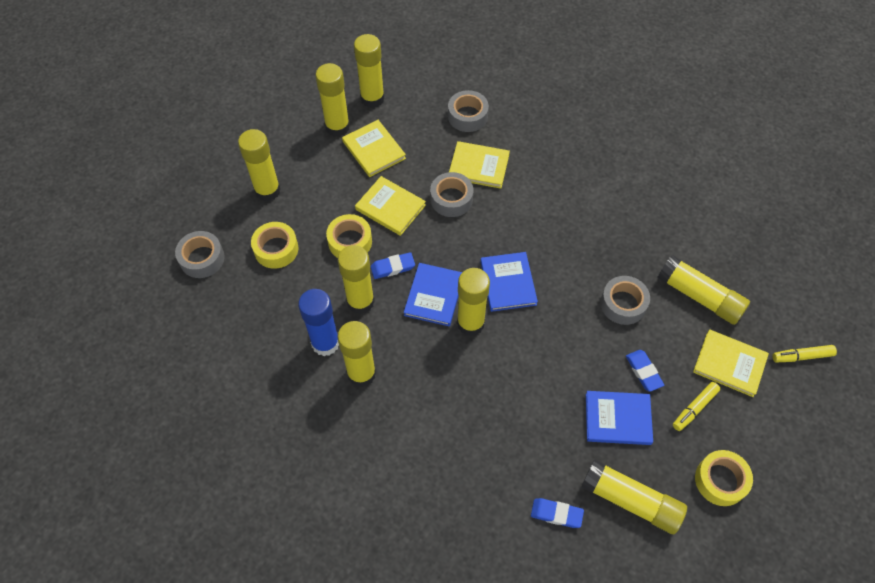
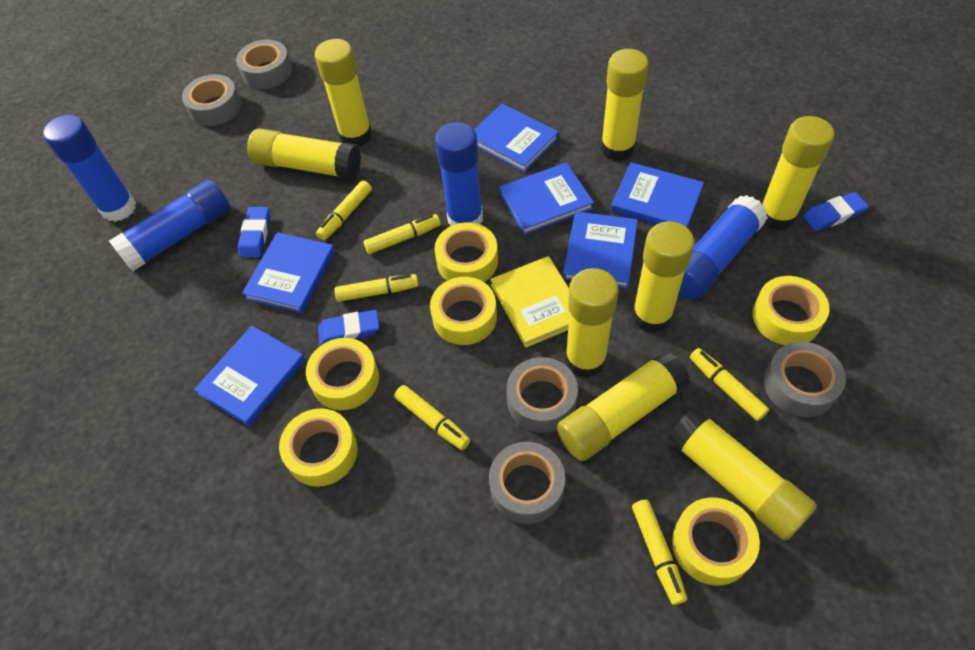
blue book: [404,263,462,326] [480,252,538,312] [586,391,653,445] = 3 -> [194,326,305,426] [242,232,335,313] [474,104,559,172] [499,162,594,235] [563,211,638,289] [611,162,704,228] = 6
blue glue stick: [298,289,339,356] = 1 -> [43,115,136,222] [109,179,230,271] [435,122,483,226] [678,195,768,300] = 4
grey tape: [175,231,225,278] [430,172,473,217] [448,90,489,132] [600,276,650,325] = 4 -> [182,74,241,126] [236,40,292,89] [489,442,565,524] [506,357,578,432] [764,342,846,417] = 5
yellow book: [342,120,406,177] [355,176,426,236] [449,141,510,189] [693,329,769,397] = 4 -> [490,256,569,348] = 1
yellow marker: [673,382,720,431] [772,345,837,363] = 2 -> [316,180,372,240] [334,274,418,302] [363,214,441,254] [394,385,470,450] [632,500,687,605] [690,348,769,421] = 6
yellow tape: [251,222,299,269] [326,214,372,258] [695,450,753,506] = 3 -> [279,408,358,487] [306,338,379,410] [430,277,497,345] [434,222,498,282] [672,497,760,586] [752,276,830,345] = 6

